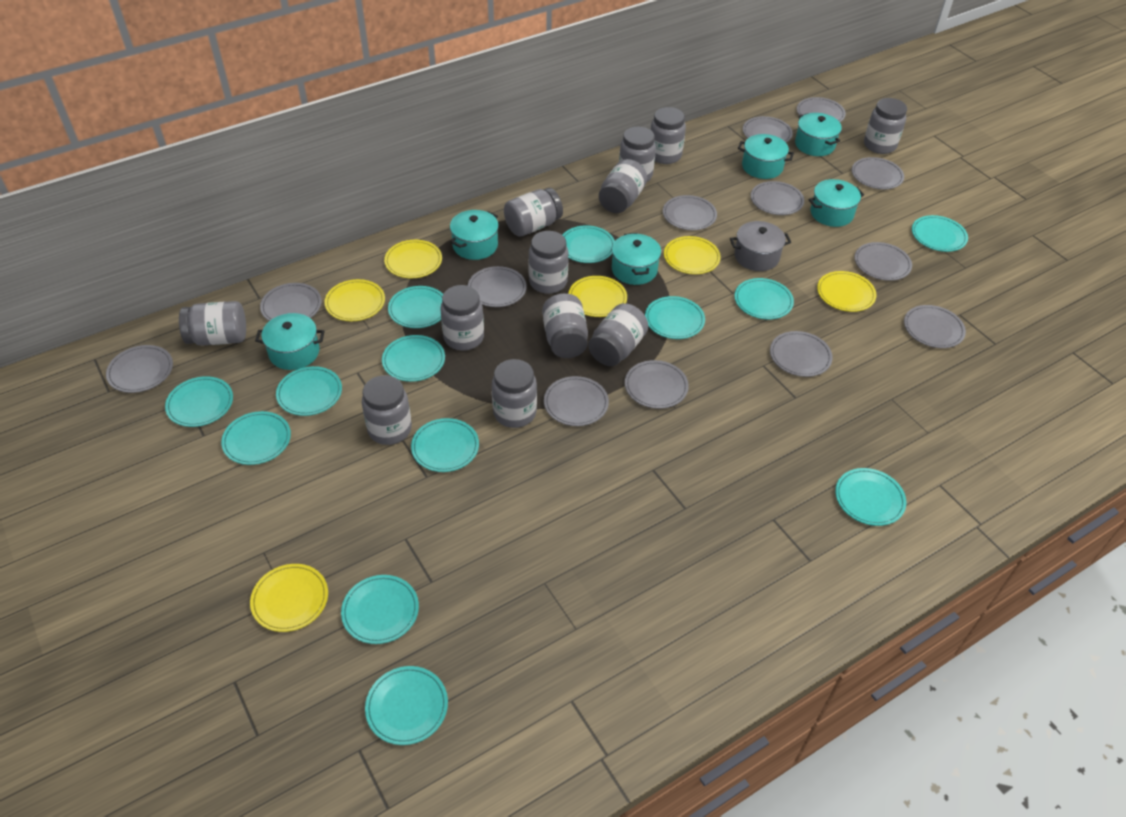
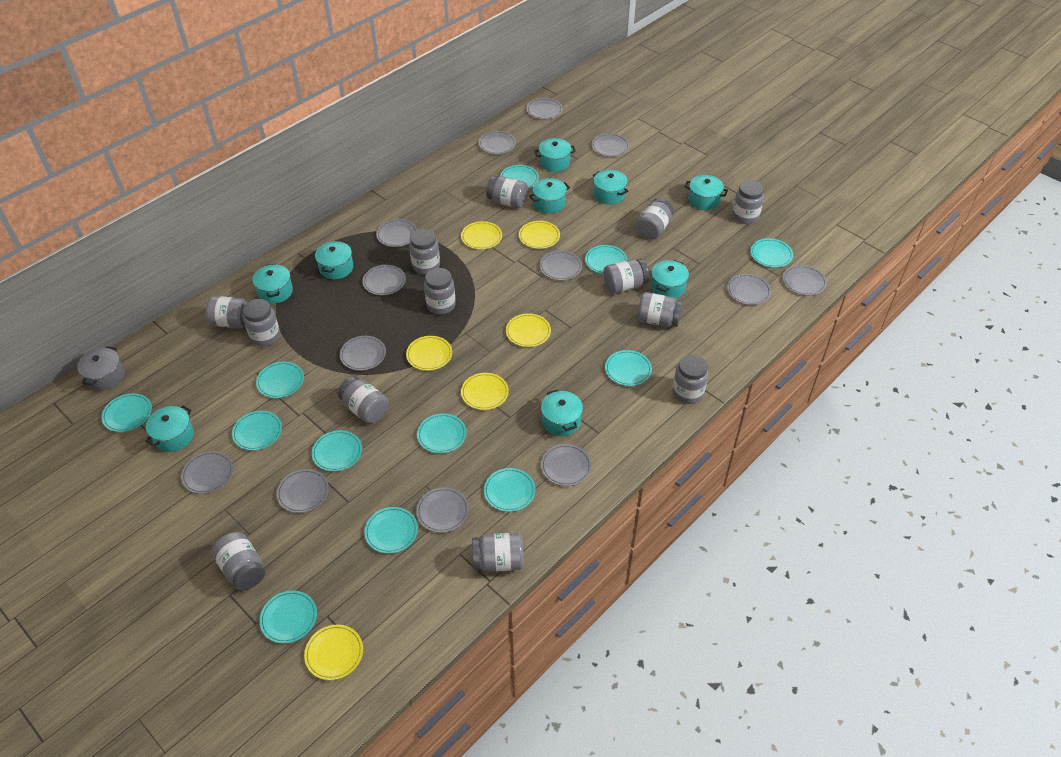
grey jar: [179,301,246,346] [362,375,412,445] [440,285,484,351] [492,359,537,428] [504,188,563,237] [528,231,568,294] [542,293,588,358] [588,303,648,366] [599,159,647,213] [619,126,656,182] [651,107,686,164] [864,98,907,154] = 12 -> [206,296,249,328] [212,532,265,591] [243,299,280,346] [338,376,388,423] [409,229,440,274] [424,268,456,314] [472,533,524,572] [486,176,528,208] [603,259,649,294] [636,198,673,240] [637,292,683,327] [673,355,708,404] [732,180,764,224] = 13
turquoise plate: [165,376,233,427] [221,411,291,465] [276,366,342,416] [341,575,419,644] [365,666,448,745] [382,335,445,382] [388,286,443,328] [411,418,479,472] [563,225,615,263] [645,296,705,339] [734,278,794,319] [835,468,906,526] [912,215,968,252] = 13 -> [101,393,152,432] [232,411,282,451] [256,362,304,398] [259,591,317,644] [312,430,362,472] [364,507,418,554] [417,413,467,454] [484,468,535,512] [500,165,539,188] [585,245,628,274] [605,350,652,386] [751,238,793,268] = 12
turquoise pot: [255,313,325,370] [450,210,499,260] [612,233,661,285] [738,134,794,179] [795,113,842,156] [809,179,864,227] = 6 -> [145,406,194,452] [252,264,293,304] [315,240,353,279] [529,178,570,214] [534,138,576,172] [541,389,583,436] [593,170,628,205] [651,260,689,299] [685,175,728,210] = 9

